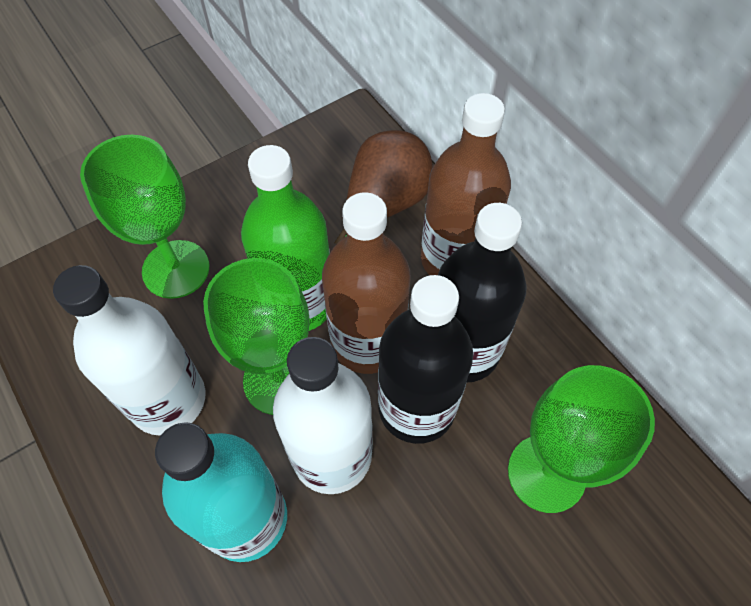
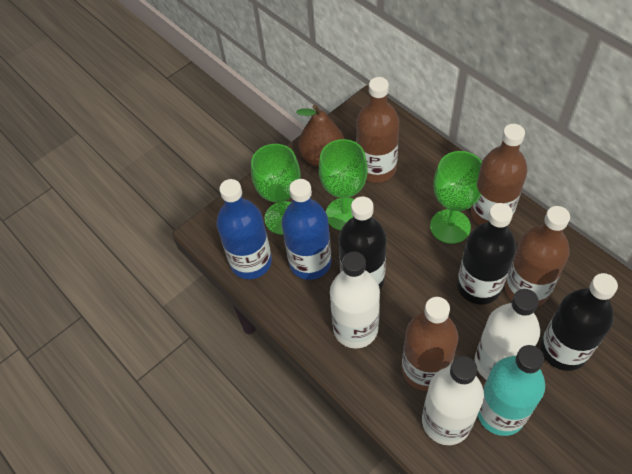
black bottle: [378,275,473,444] [438,203,527,383] = 2 -> [339,196,386,289] [457,203,516,305] [540,273,618,371] = 3
blue bottle: none = 0 -> [217,179,272,279] [282,179,332,280] = 2
brown bottle: [322,192,411,374] [421,93,511,275] = 2 -> [356,77,399,183] [402,297,458,391] [471,124,527,225] [505,206,570,307] = 4
green bottle: [241,145,330,331] = 1 -> none = 0
white bottle: [53,265,205,436] [273,337,373,494] = 2 -> [330,251,380,349] [422,356,484,445] [475,289,540,380] = 3

